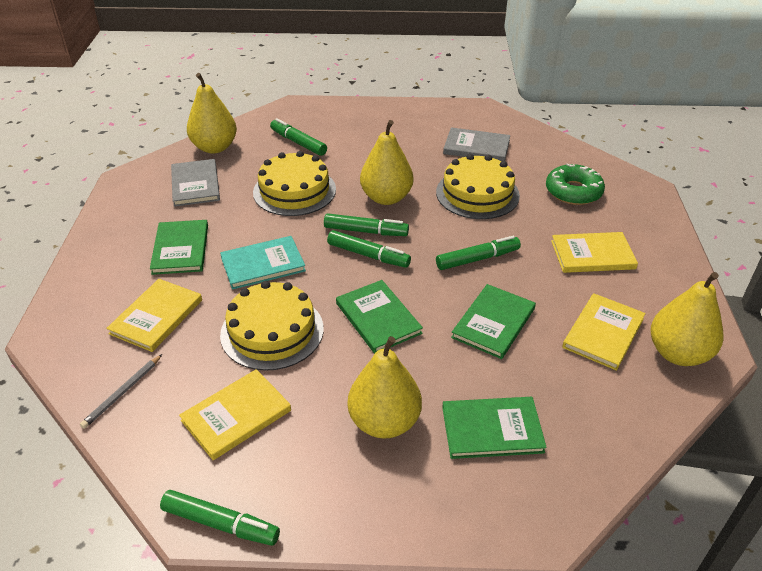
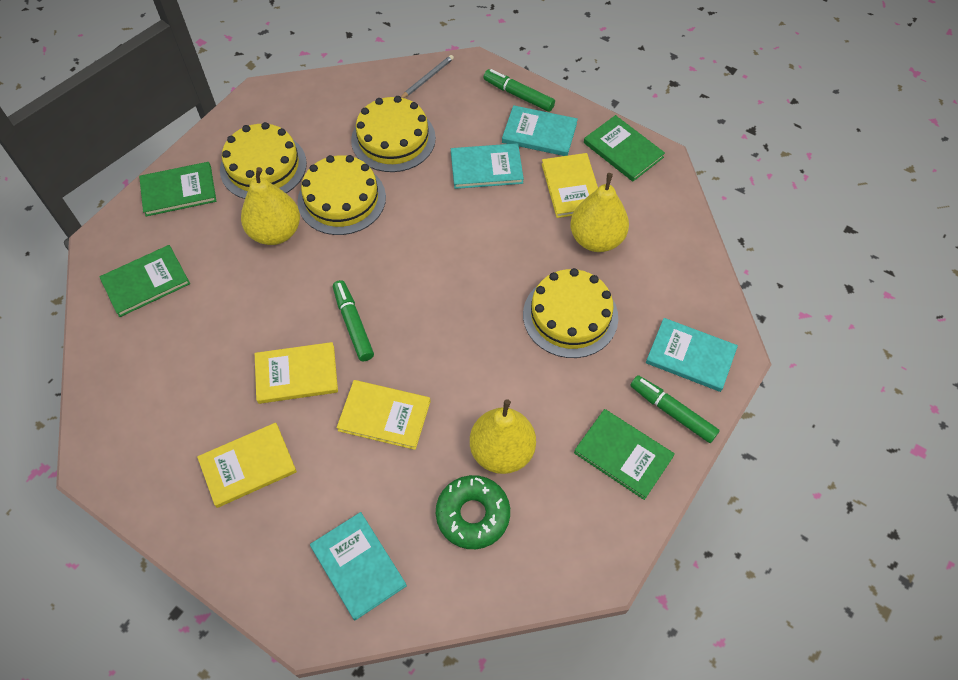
green marker: [160,490,280,546] [270,118,327,156] [324,213,409,236] [327,230,411,268] [436,236,521,270] = 5 -> [333,280,374,361] [483,69,555,112] [630,375,720,443] = 3
grey book: [171,159,220,207] [443,127,510,161] = 2 -> none = 0
turquoise book: [220,236,306,290] = 1 -> [310,512,407,621] [451,143,524,189] [502,105,578,156] [646,318,738,392] = 4
yellow cake: [220,281,324,371] [253,151,336,216] [436,154,520,219] = 3 -> [220,122,307,199] [298,155,386,235] [351,96,436,172] [523,268,618,358] = 4
yellow pear: [187,73,237,154] [348,336,422,439] [360,120,413,205] [651,272,723,366] = 4 -> [241,167,300,245] [470,399,536,474] [570,173,629,252] = 3

